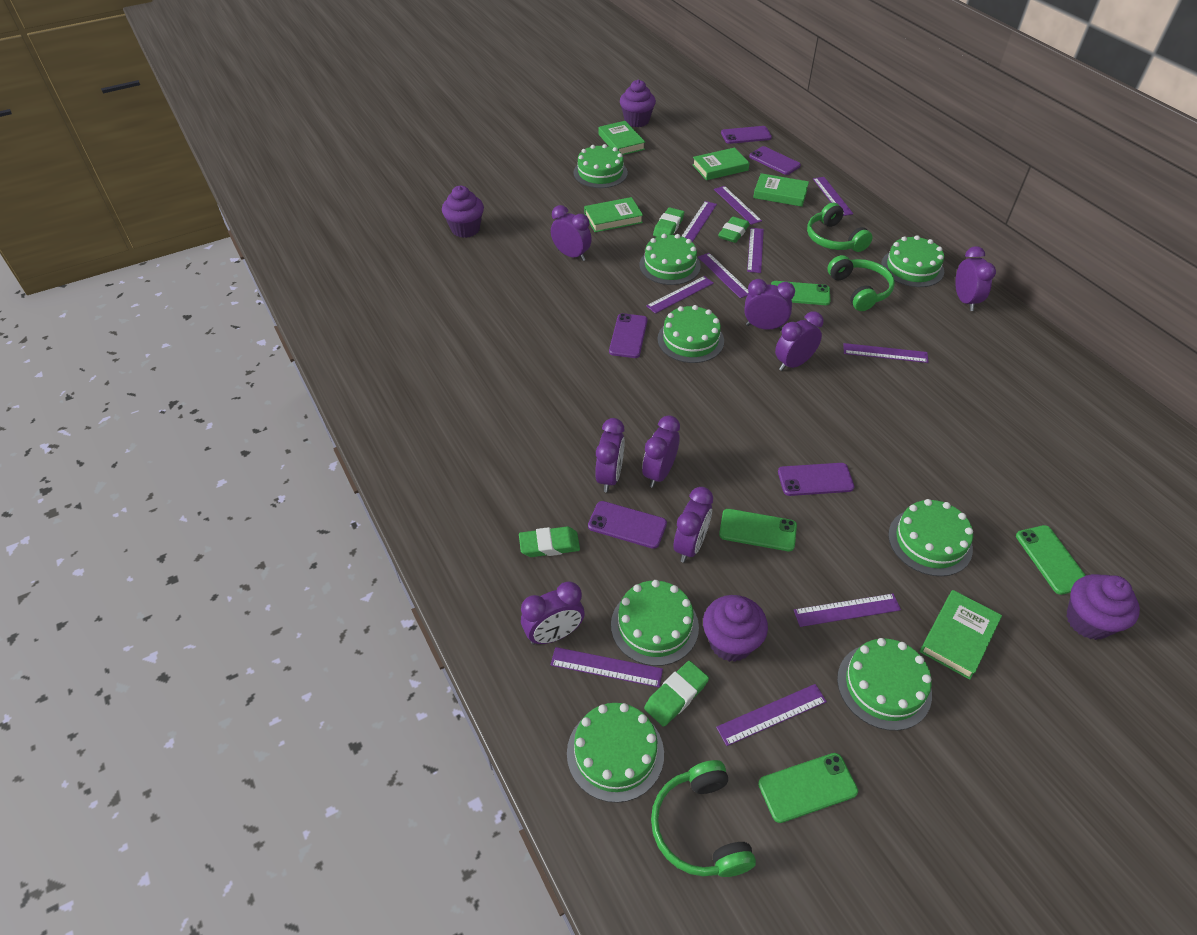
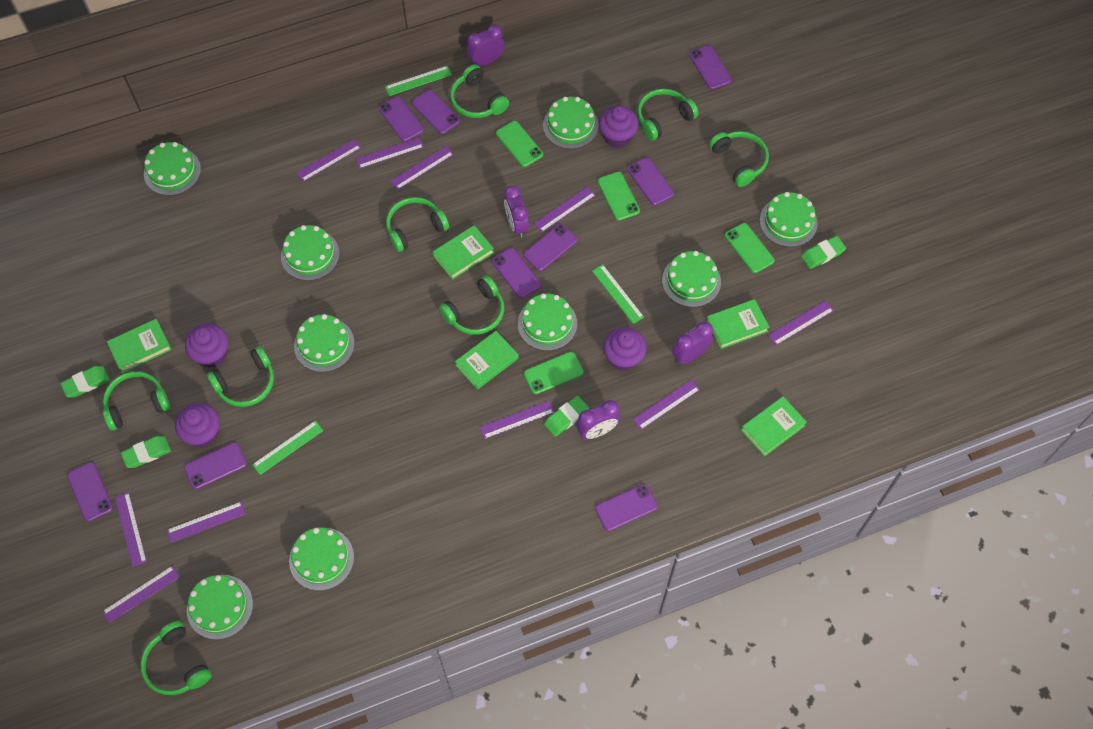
green cake: [567,703,664,803] [573,144,628,188] [611,580,699,666] [639,234,701,285] [657,305,724,363] [837,638,932,731] [881,235,944,287] [888,499,973,576] = 8 -> [144,142,201,196] [187,575,253,640] [281,225,339,281] [289,527,354,591] [294,314,355,372] [518,294,577,351] [543,97,599,149] [662,251,721,307] [760,192,818,247] = 9
green headphones: [651,760,756,877] [807,203,873,252] [828,255,895,311] = 3 -> [103,371,170,431] [140,621,212,695] [207,346,274,407] [386,197,449,252] [439,275,504,335] [450,64,509,118] [637,89,698,141] [709,131,769,187] = 8
green ruler: none = 0 -> [252,420,323,475] [385,66,452,96] [592,264,644,324] = 3
purple clock: [521,581,585,645] [551,205,592,261] [595,418,625,492] [642,415,680,488] [674,487,713,563] [744,279,795,330] [775,311,823,371] [955,246,996,311] = 8 -> [467,24,505,66] [504,185,529,238] [576,400,620,439] [672,321,713,365] = 4
purple phone: [588,501,667,549] [609,313,648,358] [721,126,772,144] [749,146,801,175] [778,463,854,496] = 5 -> [67,462,113,522] [184,442,247,489] [379,96,424,142] [412,90,460,134] [492,248,541,298] [523,224,577,271] [595,484,658,531] [627,157,674,205] [689,45,732,90] = 9

